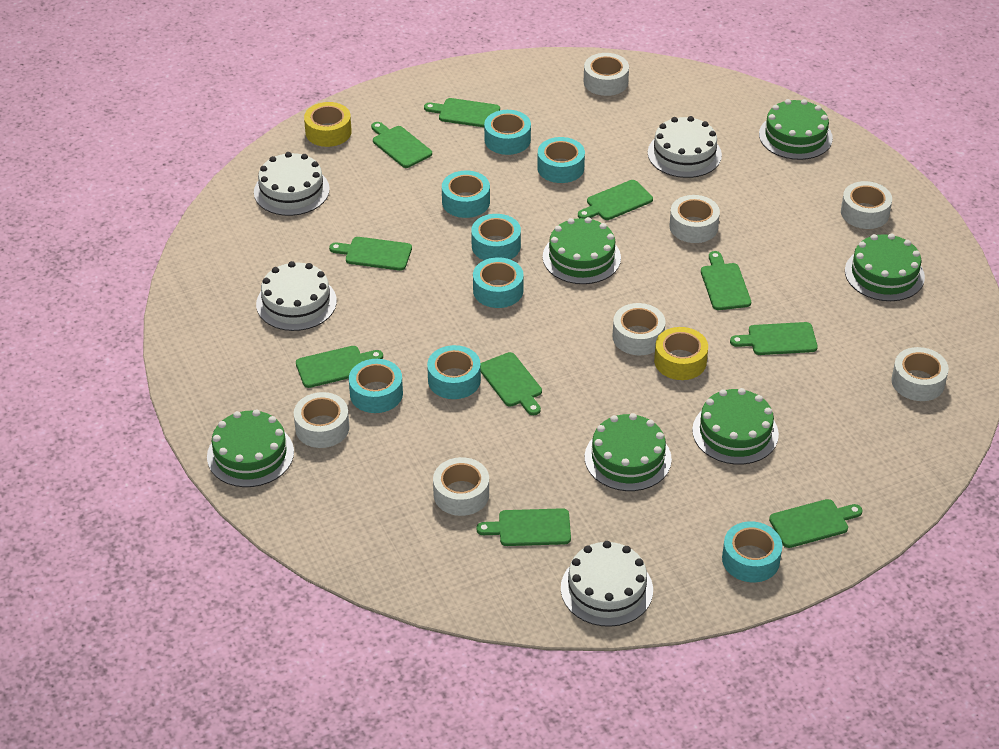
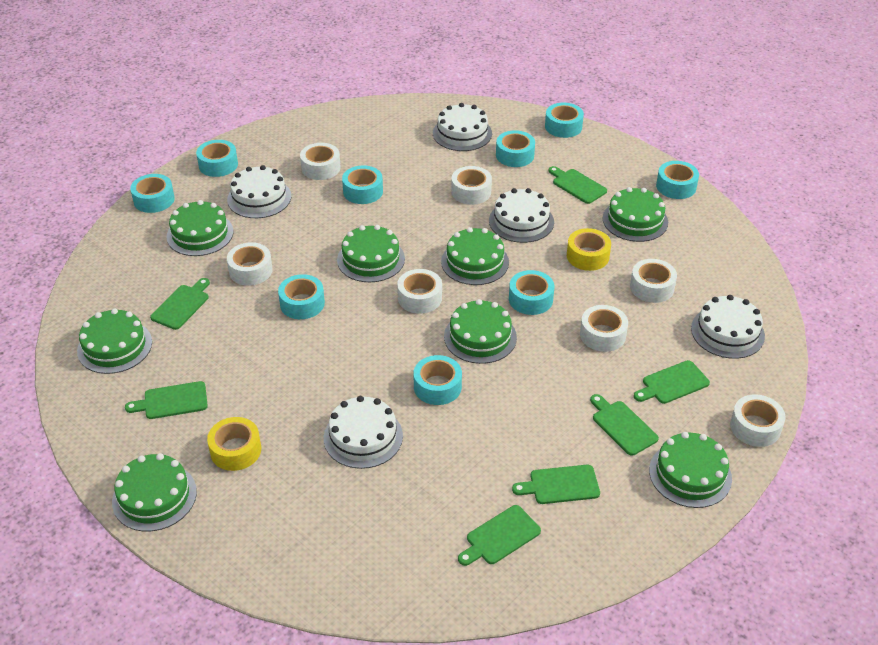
green cake: [207,409,294,487] [543,217,621,284] [585,413,672,491] [692,388,779,465] [759,99,833,160] [845,233,925,301] = 6 -> [77,308,152,374] [112,453,197,531] [167,200,233,256] [337,225,405,282] [441,227,509,285] [444,299,517,364] [603,187,668,242] [649,432,732,508] = 8
green cutting board: [296,346,383,388] [329,237,412,271] [371,122,432,168] [424,98,500,127] [476,508,571,546] [480,352,542,415] [578,180,653,220] [701,251,751,310] [730,322,818,355] [769,499,863,548] = 10 -> [125,381,208,419] [150,278,210,330] [458,505,541,566] [512,465,600,504] [548,166,607,204] [590,394,659,456] [634,360,710,404] = 7
turquoise tape: [349,359,403,413] [427,345,481,399] [442,171,490,218] [471,214,521,260] [473,257,524,308] [484,110,531,155] [537,137,585,183] [722,521,782,582] = 8 -> [130,174,175,213] [196,140,238,177] [278,274,325,319] [342,165,383,204] [413,355,462,405] [496,130,535,167] [509,270,554,315] [545,103,584,138] [656,161,699,199] = 9
white cake: [254,152,330,216] [256,261,337,331] [561,541,653,627] [648,116,722,178] = 4 -> [227,165,291,218] [324,396,403,469] [433,103,492,151] [489,188,554,243] [691,295,765,359] = 5

